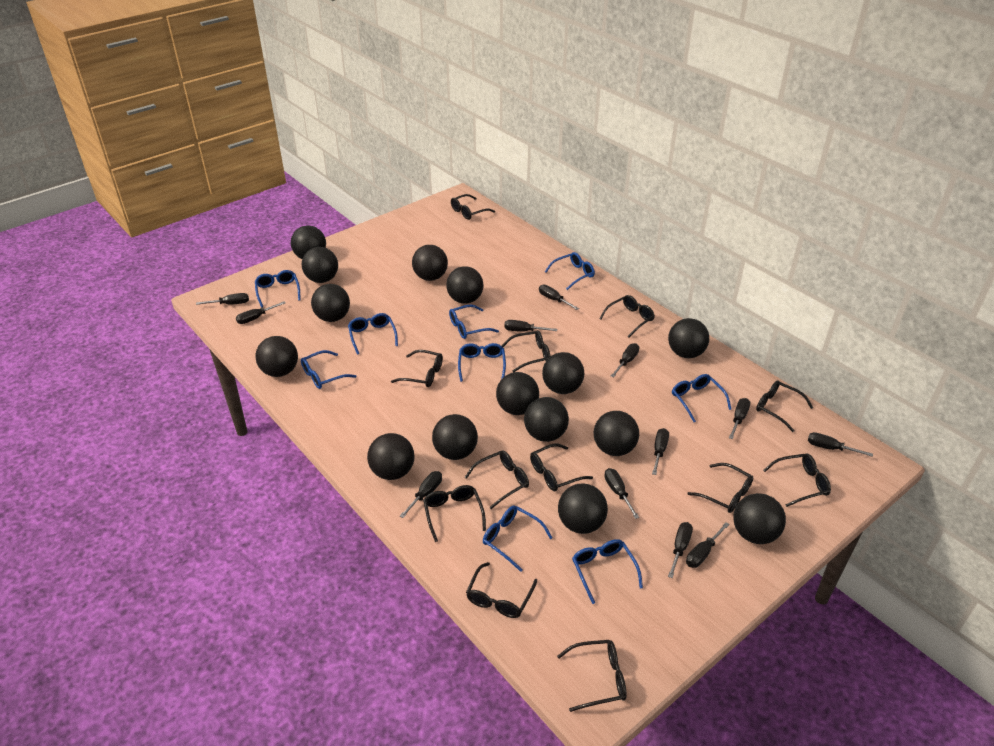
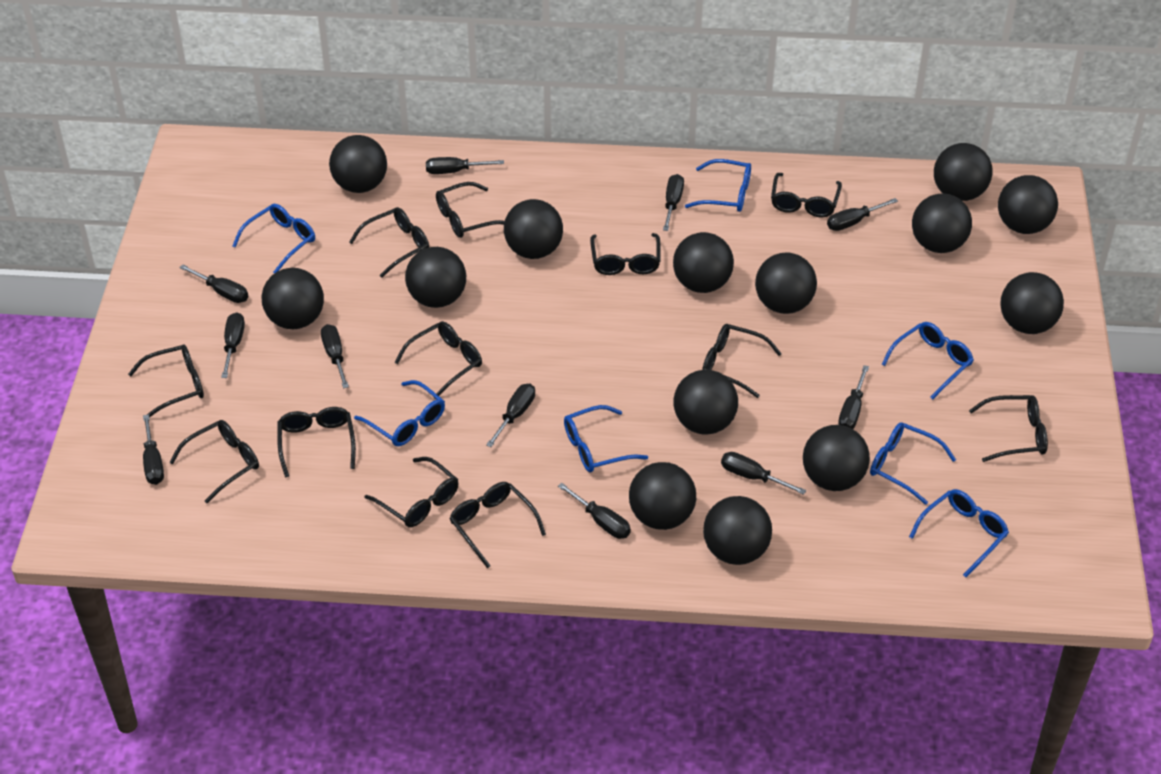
black ball: [255,336,298,377] [291,226,326,259] [302,247,338,283] [311,284,350,322] [367,433,414,480] [412,245,448,281] [432,414,478,460] [446,266,483,304] [496,372,539,415] [524,397,569,442] [542,352,585,394] [558,483,608,534] [594,411,639,456] [668,318,709,358] [733,493,786,544] = 15 -> [261,268,324,329] [329,135,387,193] [405,247,466,308] [504,199,563,259] [629,462,696,530] [673,232,734,293] [673,370,738,435] [703,496,772,565] [755,253,817,314] [803,425,870,491] [912,193,972,253] [934,143,992,201] [998,175,1058,234] [1000,272,1064,334] = 14
black screwdriver: [196,293,249,305] [236,301,286,324] [400,471,442,518] [504,320,557,332] [539,285,579,310] [604,468,639,519] [611,343,639,378] [652,428,669,475] [668,522,693,578] [686,522,730,568] [729,398,750,439] [808,432,873,457] = 12 -> [143,414,164,485] [179,264,248,303] [221,312,245,378] [321,324,349,388] [426,157,504,174] [486,383,535,447] [558,483,631,539] [663,174,684,231] [721,452,806,495] [827,198,898,231] [838,365,869,429] = 11
blue glasses: [255,270,301,307] [301,350,356,389] [348,313,398,354] [449,305,499,339] [458,343,506,382] [483,506,553,572] [545,252,595,290] [572,539,643,604] [672,374,731,422] = 9 -> [233,204,315,273] [354,380,445,446] [564,405,648,473] [685,159,751,212] [870,422,956,505] [882,322,974,399] [909,489,1009,577] = 7

